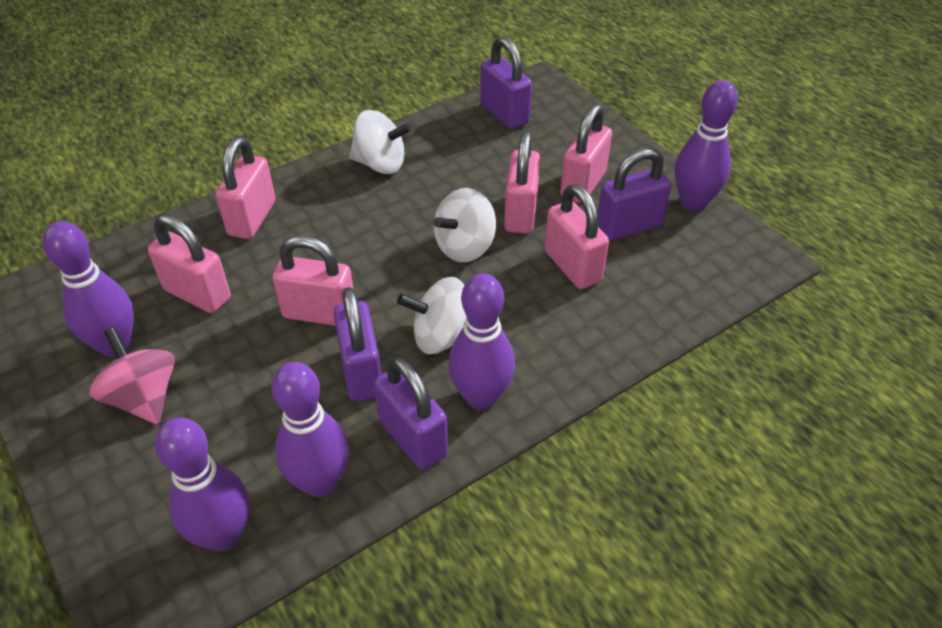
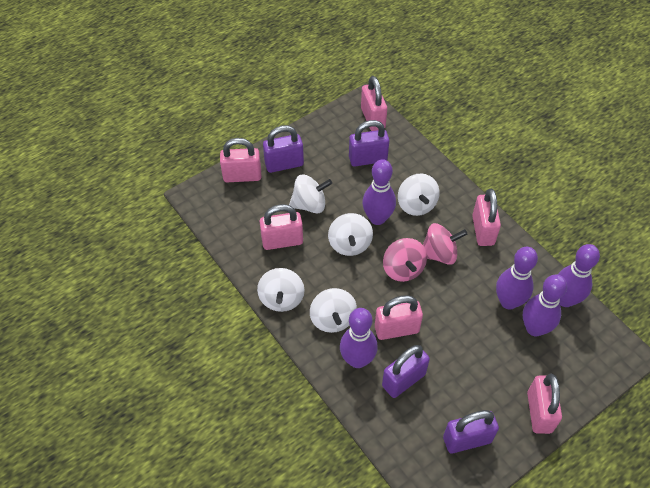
pink spinning top: [90,327,175,424] = 1 -> [383,238,427,282] [423,223,467,265] = 2
white spinning top: [349,110,412,174] [397,277,466,354] [433,188,496,262] = 3 -> [257,268,305,312] [289,175,332,213] [310,288,357,333] [328,213,373,256] [398,174,440,216] = 5

